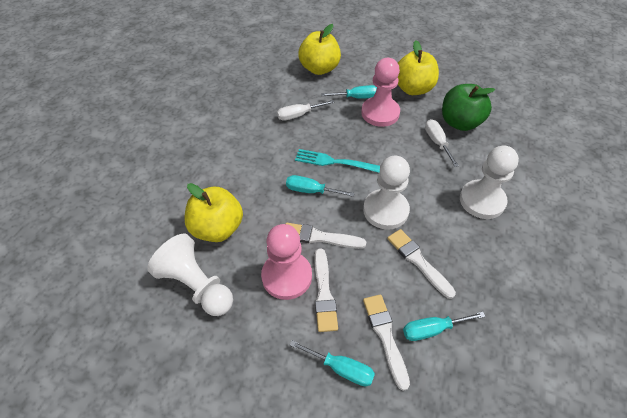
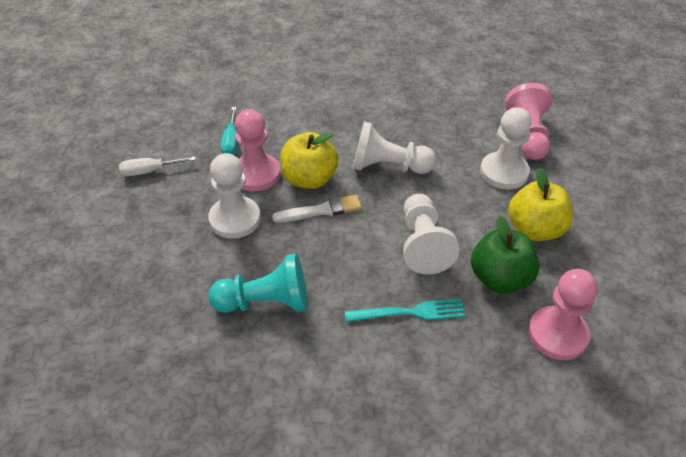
pink pawn: [261,224,312,300] [361,58,400,127] = 2 -> [235,109,280,192] [505,83,552,160] [528,269,598,360] = 3
turquoise pawn: none = 0 -> [208,253,307,313] = 1
turquoise screwdriver: [286,175,354,197] [290,340,375,386] [321,85,377,99] [403,312,486,341] = 4 -> [221,107,237,155] = 1
white brush: [286,223,366,249] [314,248,338,332] [363,294,410,391] [387,229,456,299] = 4 -> [272,195,362,223] = 1
white pawn: [147,233,233,316] [363,156,410,230] [460,146,519,219] = 3 -> [208,153,261,239] [353,122,436,174] [403,194,460,275] [480,107,532,190] = 4
white screwdriver: [277,100,335,121] [425,119,459,167] = 2 -> [119,156,196,176] = 1
yellow apple: [184,183,243,242] [298,24,341,75] [398,40,439,95] = 3 -> [280,132,338,189] [508,167,573,241] = 2

